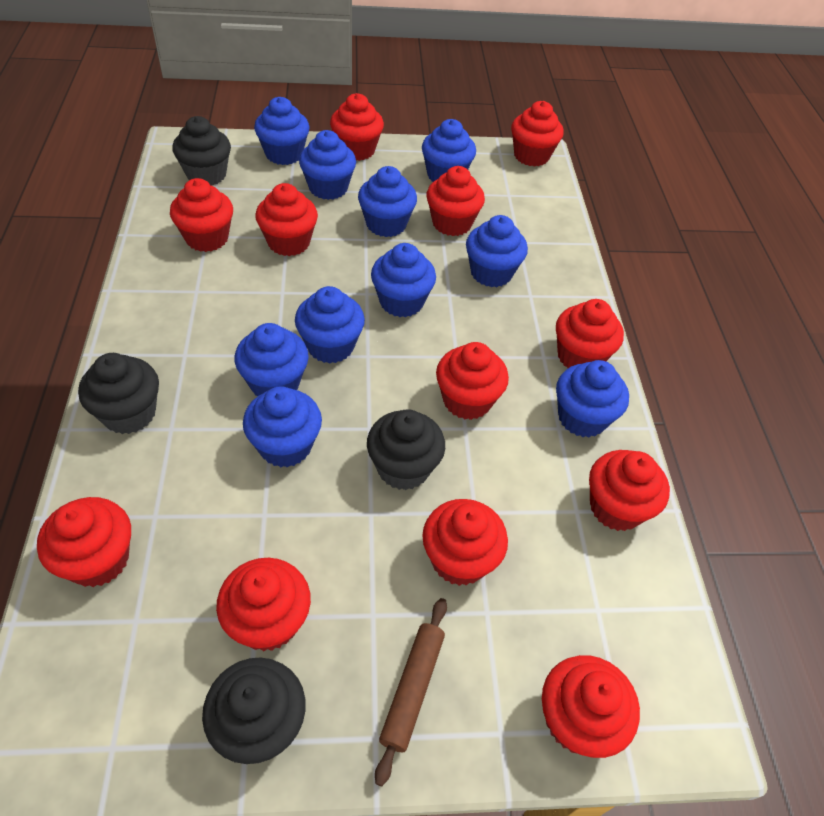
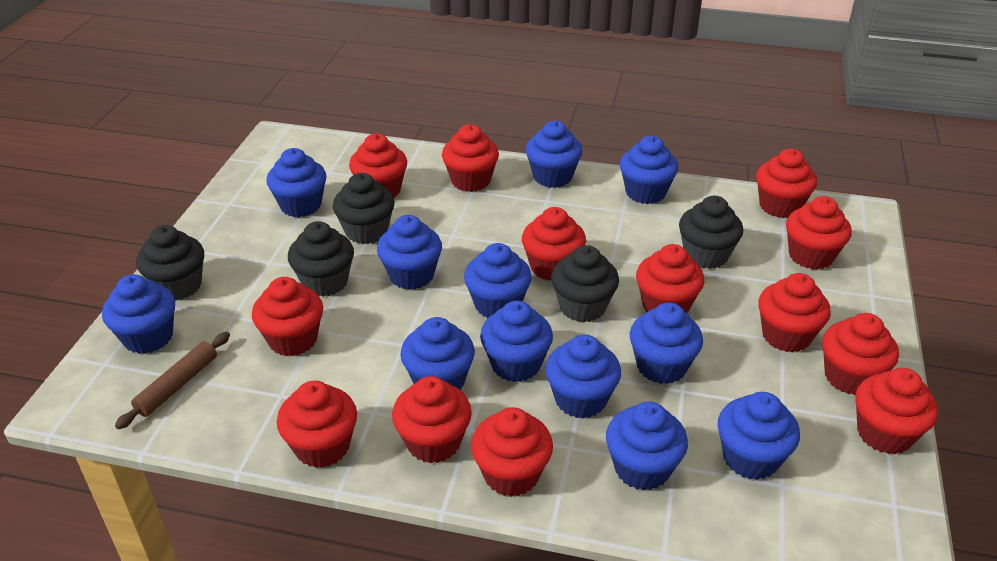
black cupcake: [78,353,159,434] [172,116,231,186] [202,657,306,764] [367,409,445,490] = 4 -> [136,225,204,300] [288,221,354,297] [333,173,394,244] [551,245,619,322] [679,196,743,269] = 5
blue cupcake: [235,323,309,396] [243,386,322,468] [254,97,309,165] [295,286,365,364] [299,130,356,200] [358,166,417,237] [371,243,436,317] [422,119,476,182] [466,215,528,287] [556,360,629,437] = 10 -> [102,274,175,354] [266,148,327,217] [377,215,442,290] [400,317,475,390] [464,243,532,318] [480,301,553,382] [526,121,582,188] [545,334,621,419] [606,402,688,491] [620,136,678,204] [630,302,703,384] [718,392,800,480] = 12
red cupcake: [37,497,131,587] [170,178,233,252] [216,558,311,651] [255,183,318,256] [330,93,384,161] [422,499,508,586] [427,166,485,236] [436,342,509,420] [511,101,564,167] [542,655,640,758] [556,299,624,368] [589,450,670,531] = 12 -> [252,277,323,356] [277,381,357,468] [349,134,407,198] [392,376,472,463] [442,124,499,192] [471,407,553,497] [522,207,586,281] [636,244,704,313] [756,149,817,218] [758,273,831,352] [786,196,852,270] [822,313,899,395] [855,368,938,454] = 13

